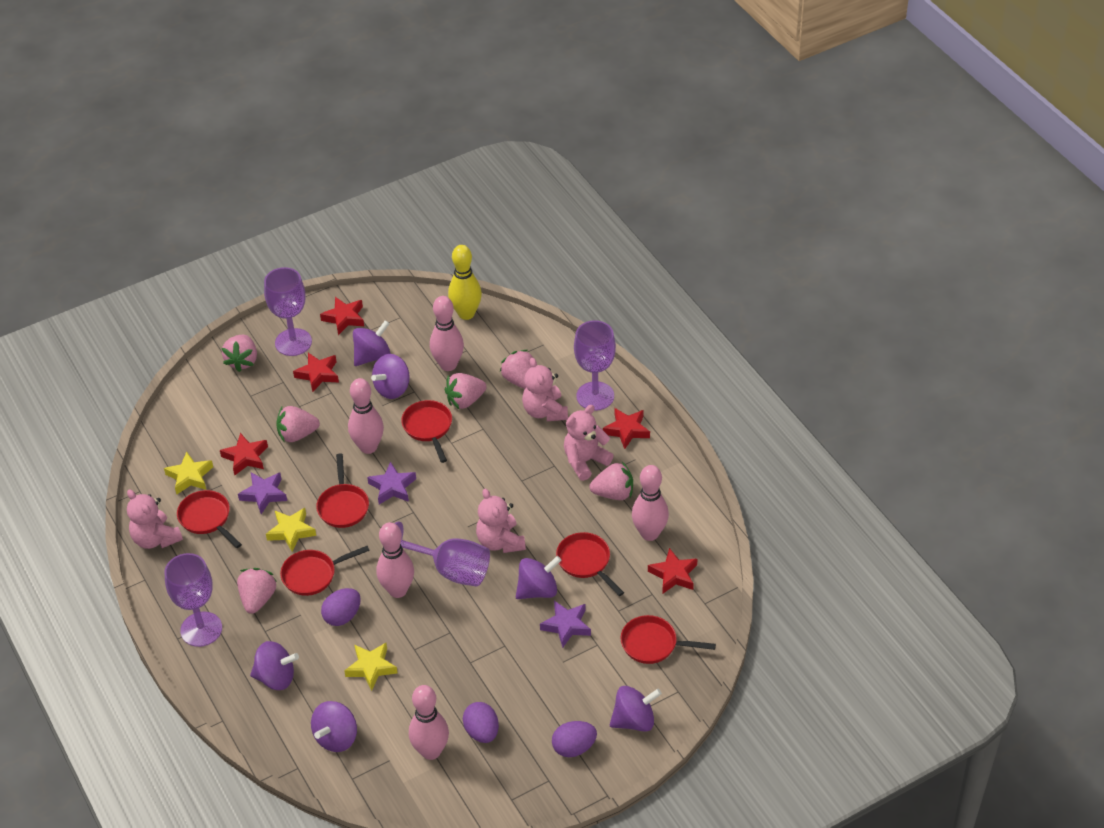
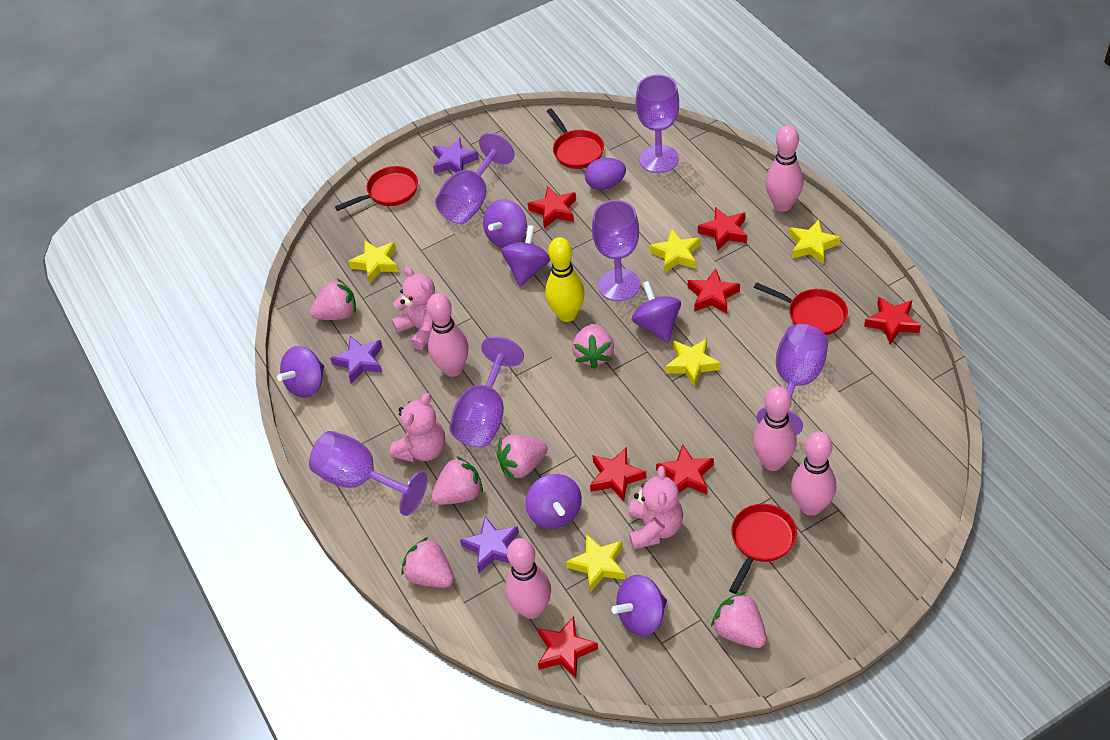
pink teddy bear: [127,489,183,549] [476,488,526,553] [522,358,568,421] [564,405,614,481] = 4 -> [390,393,445,463] [392,266,435,350] [629,466,683,550] = 3
purple egg: [321,588,361,626] [463,702,499,743] [552,721,597,757] = 3 -> [585,158,626,190] = 1
purple goblet: [164,553,222,647] [264,267,312,356] [395,522,490,586] [574,320,616,411] = 4 -> [309,431,428,516] [435,133,514,224] [449,336,524,447] [592,200,640,301] [636,74,679,173] [757,324,828,435] = 6
red pan: [177,490,242,548] [280,546,370,596] [316,453,369,528] [401,400,452,463] [556,532,624,596] [621,615,716,664] = 6 -> [335,166,418,211] [547,108,604,169] [729,504,797,594] [754,283,848,335] = 4
red star: [220,433,268,475] [293,353,339,392] [320,297,364,335] [603,408,650,449] [648,548,697,594] = 5 -> [528,186,576,228] [538,616,598,679] [590,447,646,501] [656,444,714,494] [688,268,740,314] [698,207,747,251] [864,296,921,344] = 7
yellow star: [164,452,213,494] [266,508,316,552] [344,643,398,691] = 3 -> [348,241,399,283] [566,534,625,593] [650,229,700,273] [665,338,720,387] [789,220,841,264] = 5

